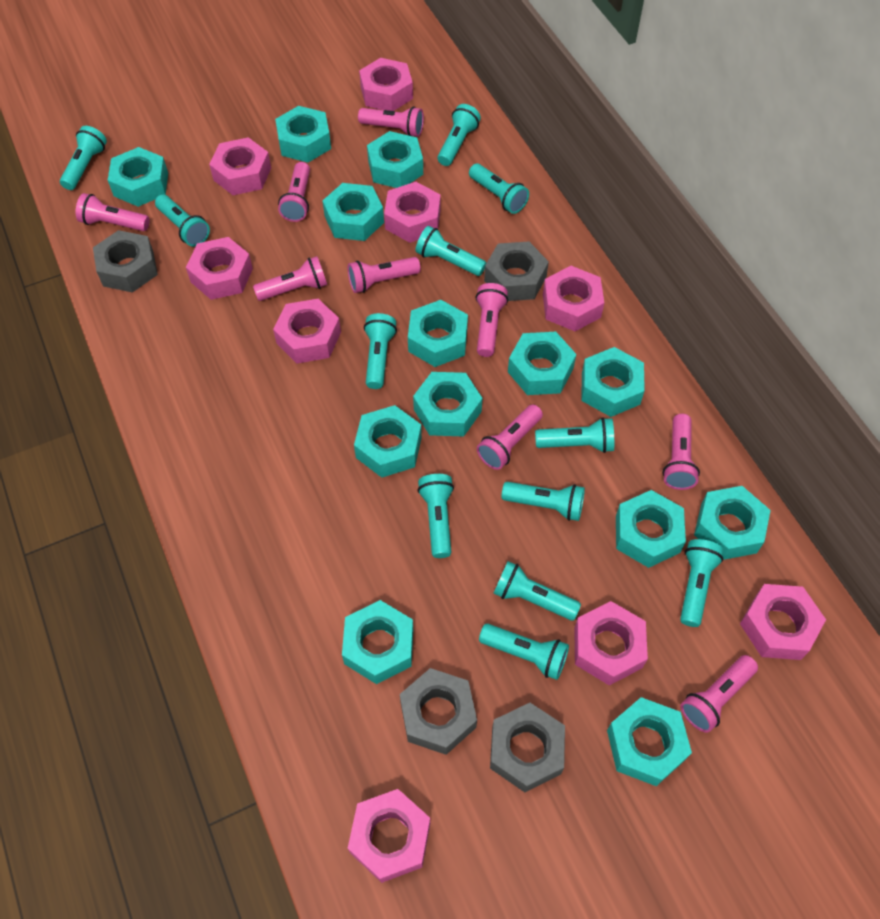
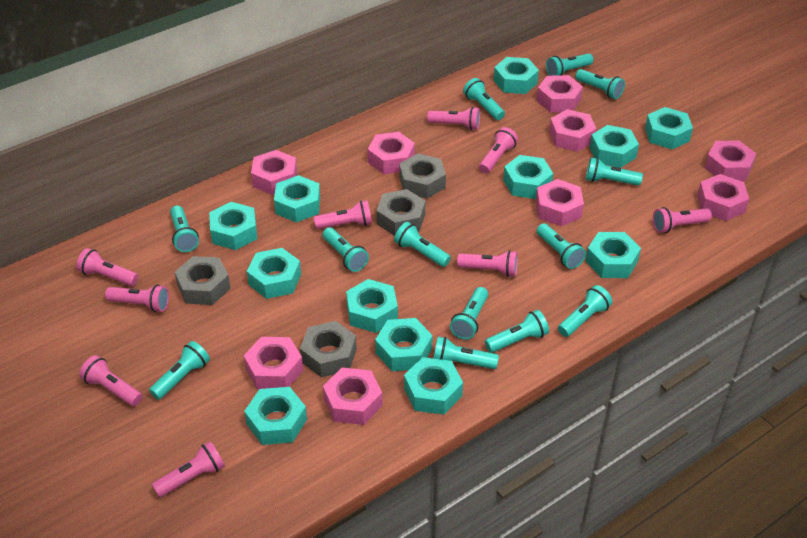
turquoise flashlight: [60,126,107,190] [155,195,210,247] [364,313,397,389] [416,226,486,276] [417,474,454,558] [437,104,481,166] [469,164,529,214] [479,624,569,680] [494,561,581,621] [501,482,585,521] [535,417,614,453] [680,539,724,627] = 12 -> [149,341,210,400] [170,205,199,252] [322,228,369,272] [394,222,451,267] [433,337,499,369] [450,287,488,340] [463,78,505,120] [485,310,549,353] [537,223,586,269] [546,53,593,76] [558,285,612,337] [575,69,625,99] [586,157,643,186] = 13
turquoise nut: [108,147,168,207] [275,106,331,163] [322,183,384,241] [342,600,413,684] [354,405,422,478] [367,131,423,188] [408,300,468,367] [413,372,483,436] [508,332,576,395] [581,347,645,417] [607,697,692,786] [616,490,686,568] [694,486,771,560] = 13 -> [209,202,257,250] [244,387,307,445] [247,248,301,299] [274,175,320,222] [346,279,398,333] [375,318,433,371] [404,357,463,415] [494,57,539,94] [503,155,553,199] [586,232,641,278] [590,125,639,168] [645,107,693,149] = 12

